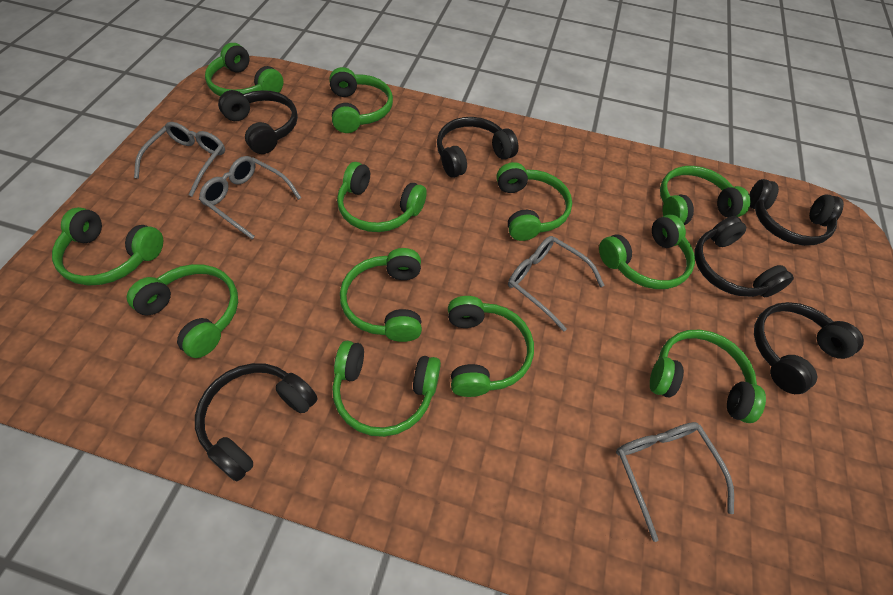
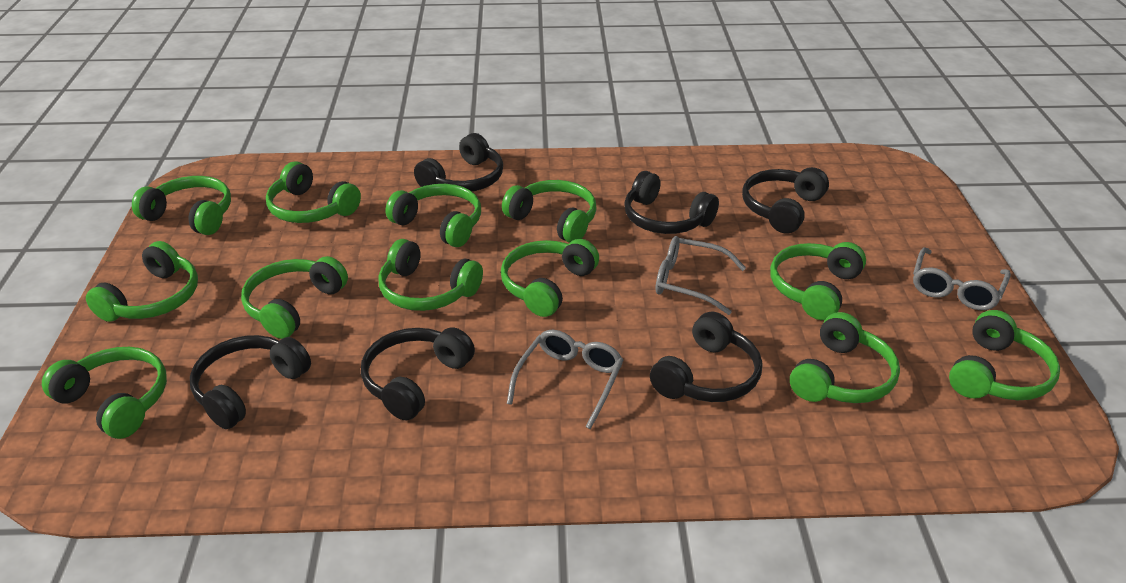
grey glasses: [134,122,225,197] [199,156,301,239] [508,236,605,331] [616,422,734,542] = 4 -> [507,330,623,429] [656,236,746,315] [913,247,1011,310] = 3

